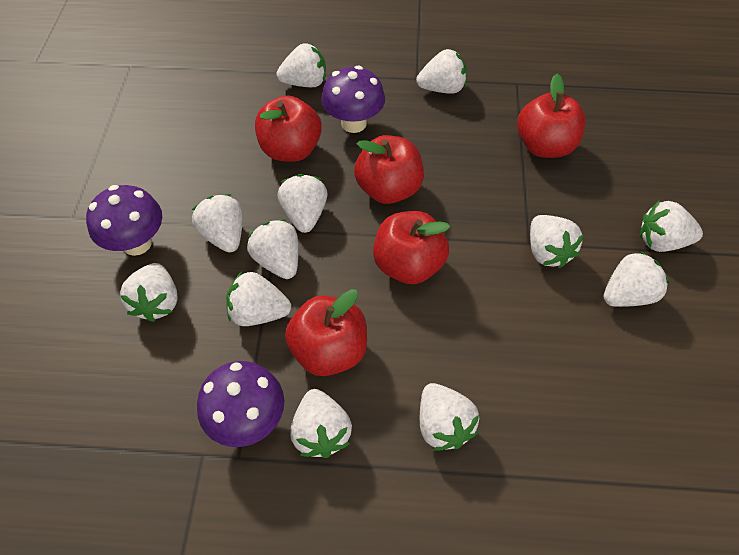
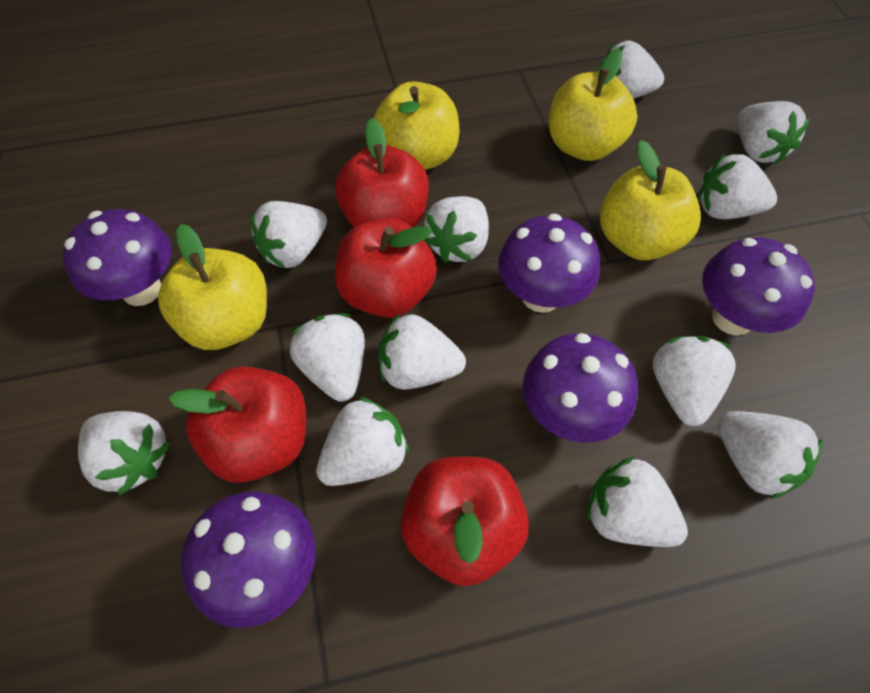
purple mushroom: [86,185,162,256] [197,361,284,447] [321,66,385,133] = 3 -> [63,209,172,306] [181,492,316,628] [498,213,600,313] [523,333,638,443] [702,237,815,336] = 5
red apple: [255,95,322,162] [285,289,367,376] [354,135,424,204] [373,211,450,284] [517,74,586,158] = 5 -> [169,366,306,483] [335,118,429,228] [335,218,437,318] [401,456,529,586] = 4
yellow apple: none = 0 -> [158,224,267,350] [373,81,460,170] [549,49,637,161] [600,140,701,260] = 4

